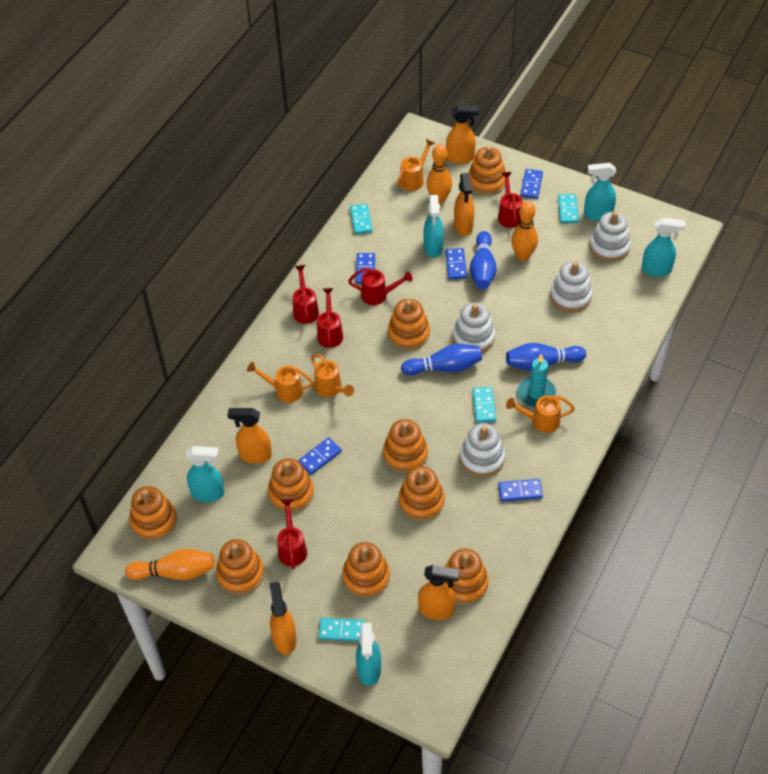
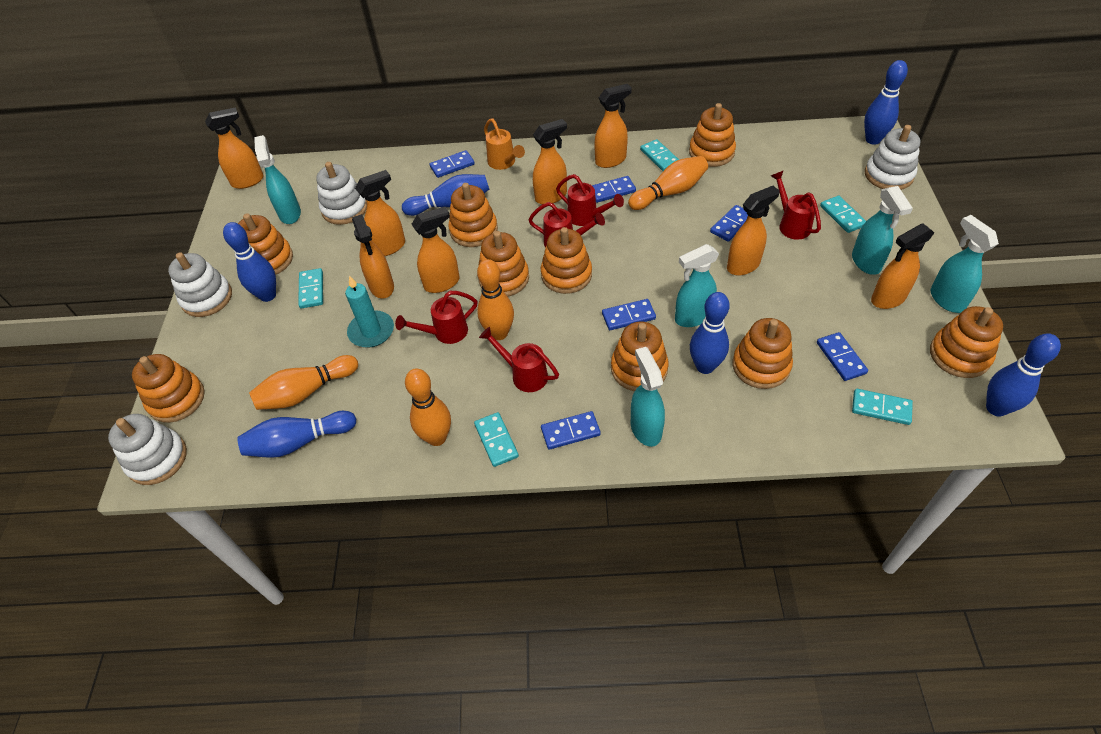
blue bowling pin: [401,344,482,375] [470,231,497,289] [506,343,586,371] = 3 -> [223,222,276,302] [237,411,357,458] [402,174,489,216] [690,292,730,374] [864,60,908,145] [986,333,1061,416] = 6
blue domino: [298,437,342,475] [356,253,375,284] [445,248,467,279] [498,479,543,502] [521,169,543,199] = 5 -> [430,150,475,178] [541,411,601,450] [592,176,636,203] [602,299,656,330] [710,205,748,242] [817,332,868,381] = 6
orange bowling pin: [125,549,215,580] [426,144,452,204] [511,201,538,261] = 3 -> [249,355,358,410] [405,368,451,446] [477,259,514,340] [628,156,708,210] = 4
orange spray bottle: [227,408,272,464] [269,582,297,655] [418,565,459,620] [446,105,479,164] [454,173,474,236] = 5 -> [205,107,263,189] [352,214,394,299] [355,170,405,256] [412,207,460,293] [533,119,567,204] [594,84,632,168] [727,186,780,275] [871,223,934,309] = 8
orange watering can: [247,362,314,403] [311,354,354,397] [397,139,435,191] [506,395,575,433] = 4 -> [484,118,525,170] = 1
turquoise domino: [318,618,365,642] [350,204,373,234] [472,387,496,423] [558,194,579,223] = 4 -> [298,268,323,309] [474,412,519,467] [640,139,679,171] [820,196,866,233] [852,389,913,425] = 5

